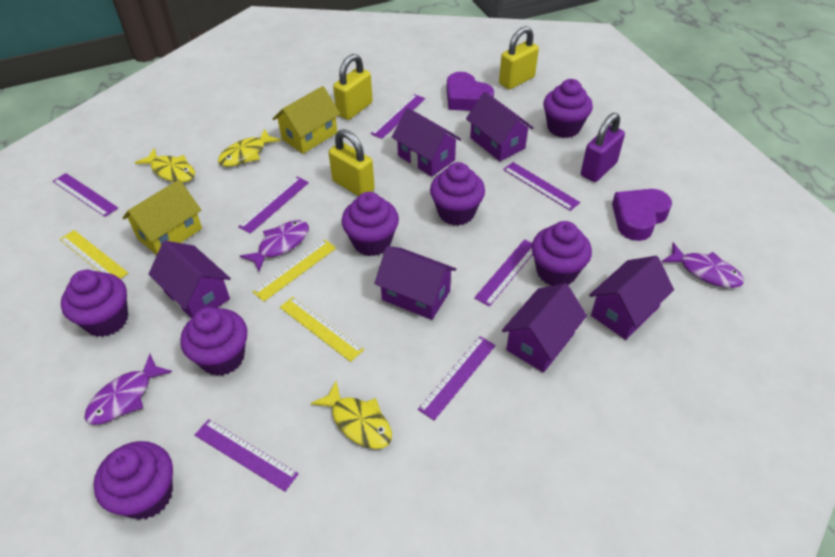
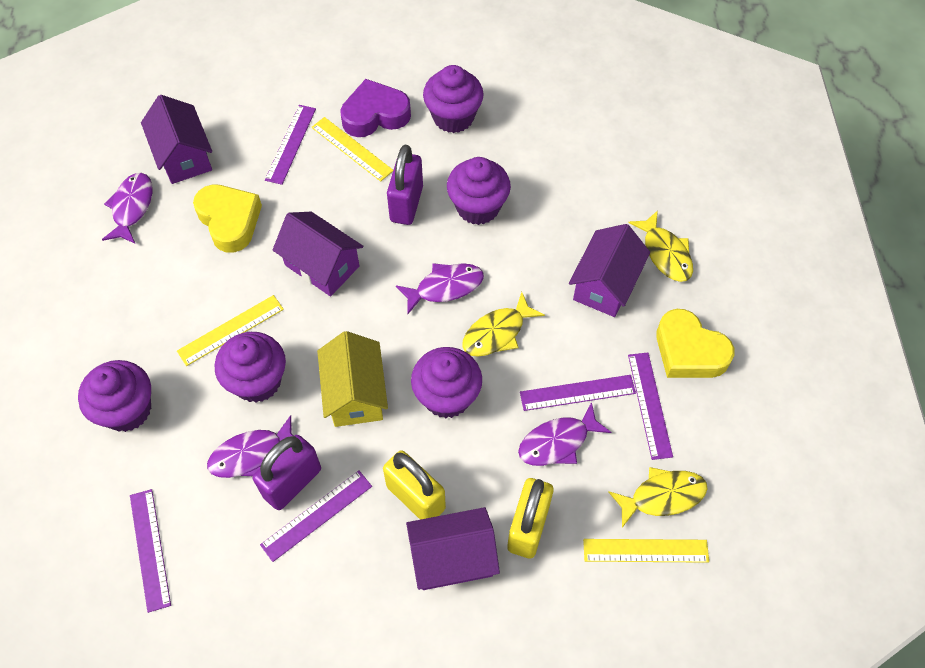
purple cupcake: [61,270,128,337] [93,441,173,520] [180,307,247,376] [341,192,399,256] [430,162,485,226] [531,221,592,285] [543,79,593,138] = 7 -> [78,360,151,432] [215,332,286,403] [411,347,482,418] [423,65,484,133] [447,157,511,225] = 5
purple fish: [84,354,172,425] [240,220,309,272] [661,243,744,288] = 3 -> [102,173,152,244] [207,415,294,478] [396,263,484,314] [518,402,611,466] = 4
purple heart: [446,72,494,111] [612,189,672,241] = 2 -> [340,79,411,137] = 1
purple house: [149,241,231,318] [374,246,456,320] [392,108,461,177] [466,92,534,161] [502,283,587,373] [589,256,674,340] = 6 -> [141,95,212,184] [272,212,363,296] [406,507,500,590] [569,224,650,317] = 4
purple padlock: [581,113,625,182] = 1 -> [253,435,321,510] [387,145,423,225] = 2
purple ruler: [53,173,118,217] [195,419,298,492] [238,177,309,234] [370,94,425,139] [418,336,496,420] [474,239,533,307] [503,162,580,211] = 7 -> [130,489,171,613] [260,471,372,562] [265,105,316,185] [520,375,636,411] [628,353,673,460] = 5
yellow heart: none = 0 -> [193,184,262,253] [656,309,734,378] = 2
yellow house: [123,180,202,255] [273,86,340,154] = 2 -> [317,331,388,427] = 1
yellow padlock: [329,129,375,196] [333,54,373,120] [499,26,539,89] = 3 -> [383,450,446,520] [507,478,554,558] = 2

